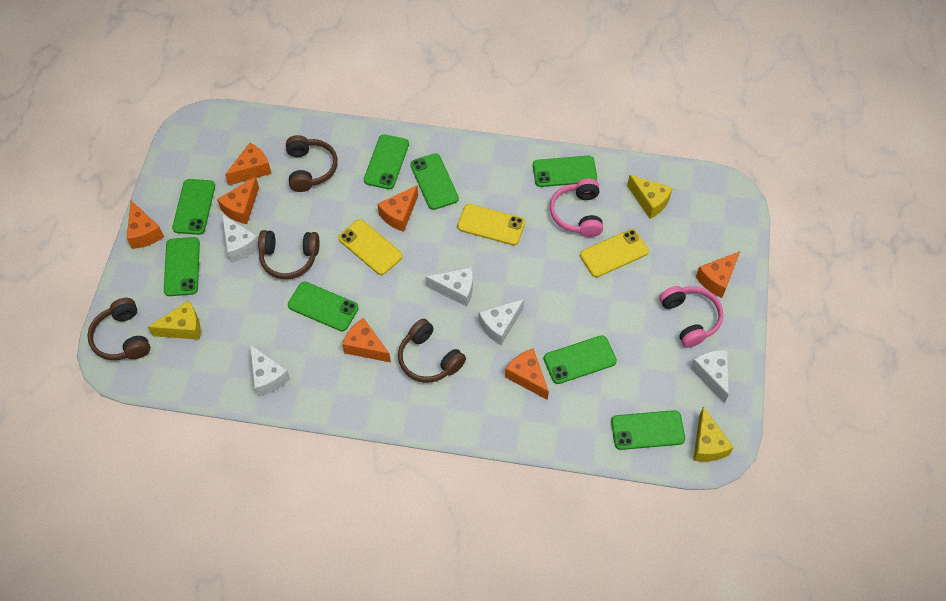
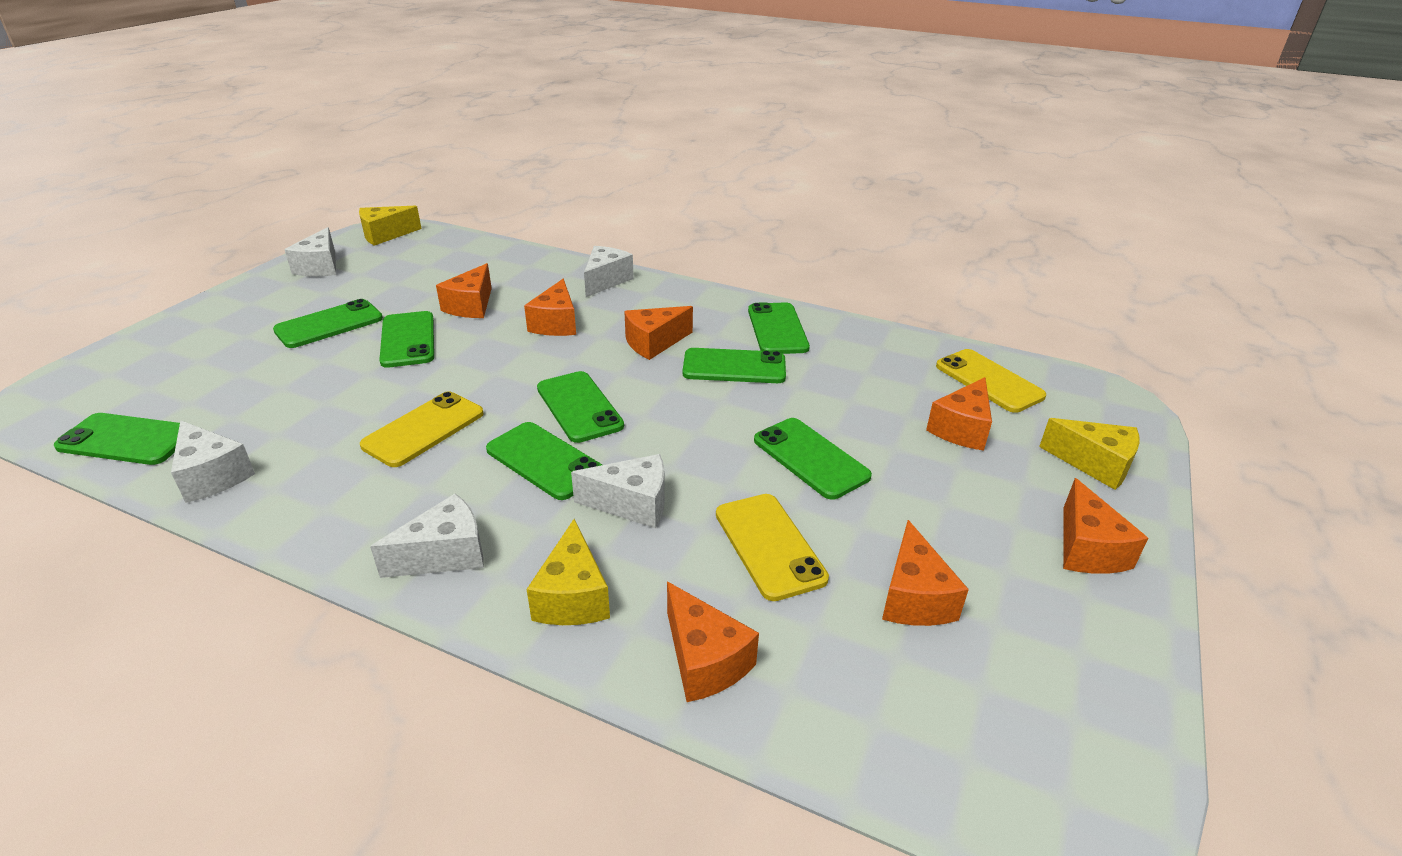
brown headphones: [87,298,150,360] [258,230,319,279] [286,135,338,192] [398,319,466,383] = 4 -> none = 0
pink headphones: [550,178,603,237] [659,286,723,348] = 2 -> none = 0

